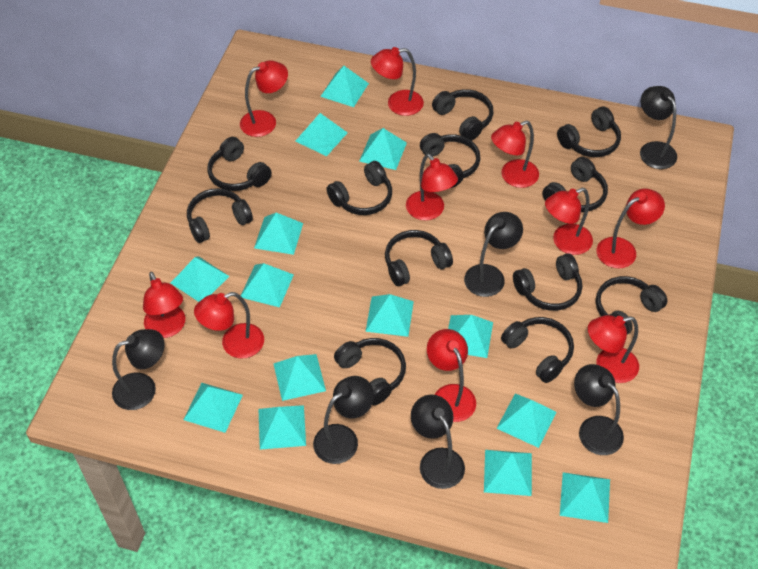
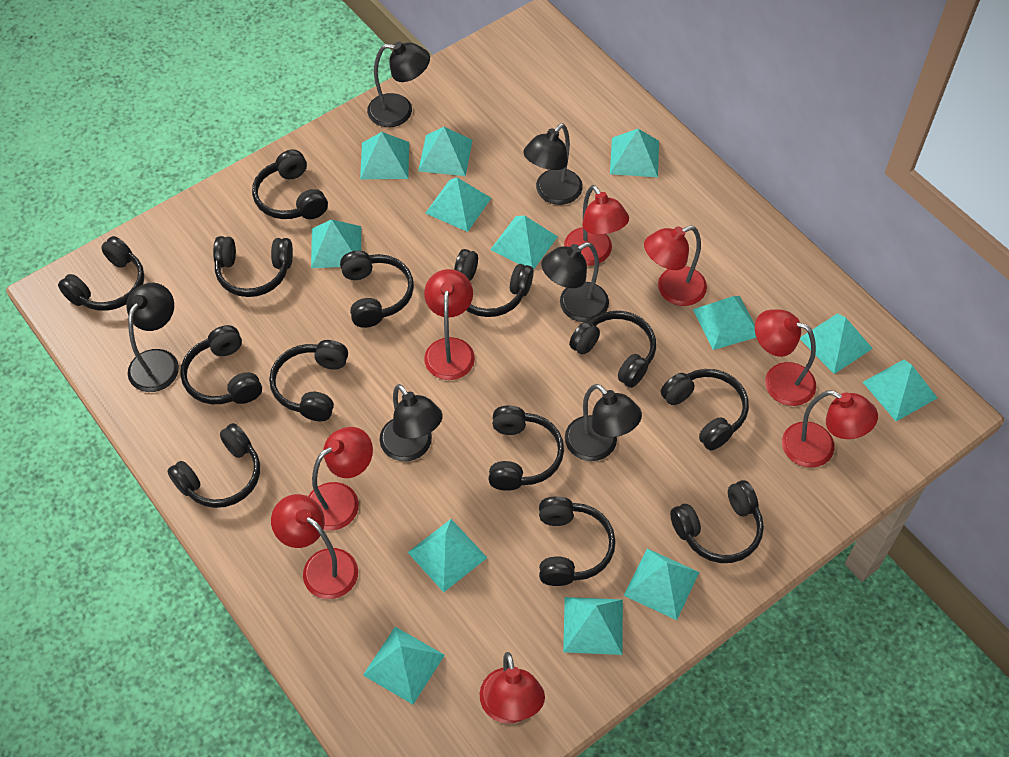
black headphones: [187,188,253,243] [207,137,272,191] [327,161,392,215] [334,338,406,405] [385,230,453,286] [420,133,480,188] [432,89,494,141] [501,317,574,383] [513,253,582,311] [542,157,608,212] [557,107,621,157] [596,276,667,334] = 12 -> [58,236,144,311] [167,423,260,508] [180,325,262,404] [213,236,293,297] [252,149,328,219] [269,340,348,421] [340,251,414,328] [454,249,534,317] [488,406,564,491] [539,496,616,586] [569,311,656,388] [661,369,749,451] [670,480,764,563] = 13
red lamp: [143,272,185,338] [194,292,264,359] [240,60,288,137] [371,47,424,116] [406,154,458,220] [427,329,476,422] [491,121,539,188] [545,188,593,255] [588,315,639,383] [596,188,665,269] = 10 -> [271,494,358,599] [308,427,373,531] [424,269,475,380] [479,652,545,724] [564,185,629,266] [644,226,707,306] [755,309,816,406] [782,390,878,468] = 8
turquoise pyramid: [171,256,230,302] [183,383,243,433] [241,263,294,307] [254,213,303,255] [258,405,306,450] [273,354,326,401] [296,113,348,157] [320,66,369,107] [359,128,407,170] [365,294,414,337] [448,315,493,358] [484,450,532,496] [496,393,557,448] [560,472,610,523] = 14 -> [311,220,361,268] [360,132,409,179] [363,627,445,704] [408,519,487,592] [418,127,472,176] [426,178,491,232] [490,215,558,270] [563,597,623,655] [610,129,659,177] [624,549,699,620] [693,296,756,350] [800,313,873,374] [863,360,937,421] = 13

